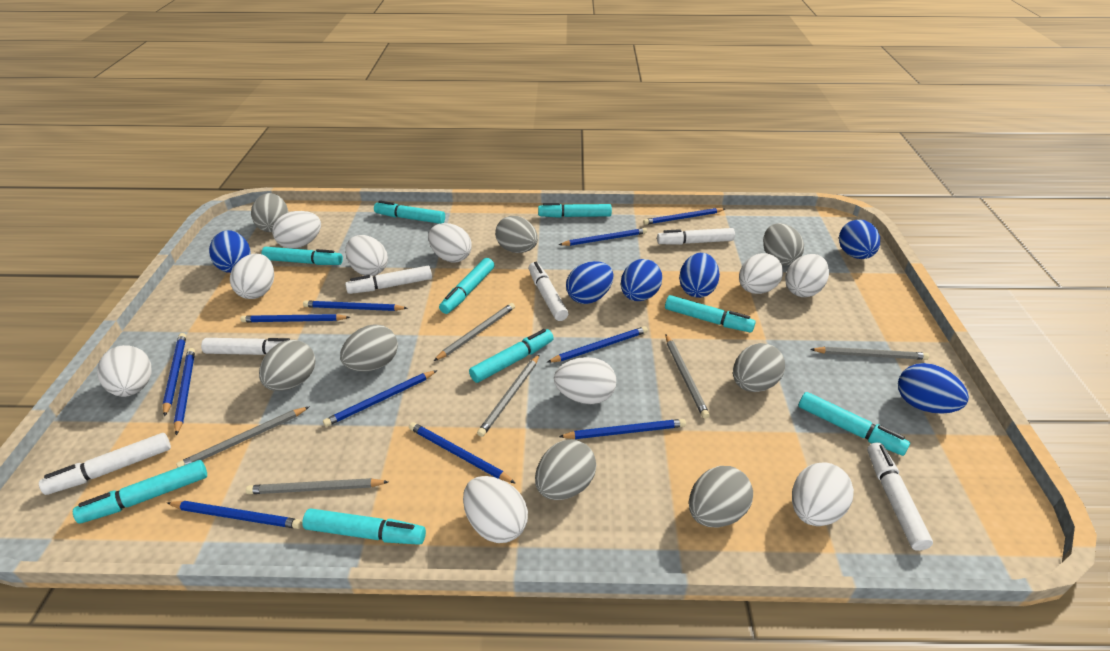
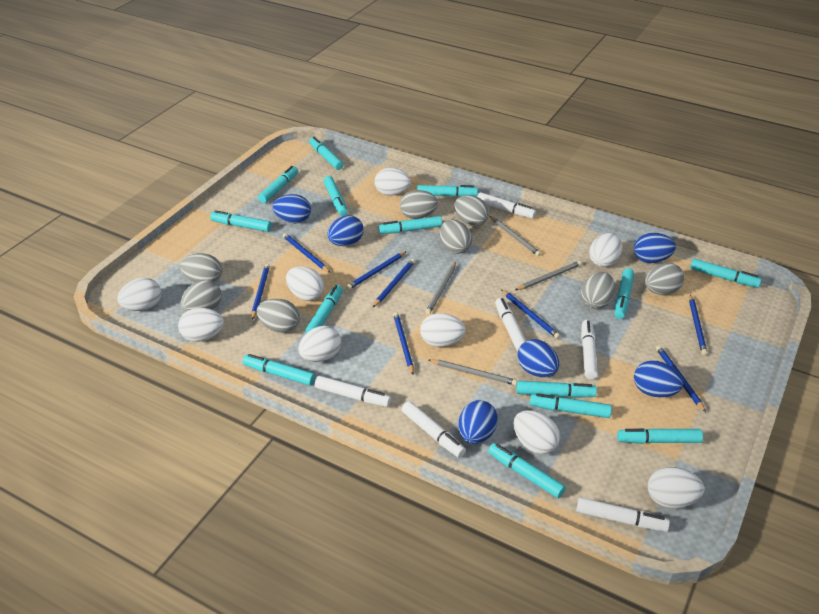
blue pencil: [162,333,186,417] [167,501,302,529] [174,348,195,435] [240,314,350,322] [303,301,407,311] [323,370,438,427] [409,422,515,483] [547,326,648,363] [559,228,647,246] [559,419,686,439] [643,208,725,225] = 11 -> [252,264,270,320] [283,233,330,273] [346,251,407,290] [373,259,415,307] [393,312,414,375] [502,290,560,339] [656,345,706,412] [689,294,707,355] = 8
grey pencil: [176,406,310,467] [246,478,388,494] [434,303,515,361] [477,354,540,437] [666,334,710,419] [810,347,929,360] = 6 -> [426,262,456,314] [429,359,517,385] [490,216,541,256] [515,261,581,290] = 4
turquoise marker: [73,460,207,524] [262,247,343,265] [302,509,426,545] [374,201,445,224] [439,258,494,314] [469,329,554,383] [538,203,612,218] [665,295,756,333] [799,392,910,456] = 9 -> [210,210,272,232] [243,354,315,386] [258,166,298,203] [305,285,343,333] [309,137,344,170] [323,176,348,216] [379,216,442,234] [417,185,478,197] [488,443,566,498] [516,381,597,398] [530,393,612,418] [614,268,635,319] [617,428,703,444] [690,259,762,288] = 14
white egg: [97,345,152,397] [230,254,274,299] [272,211,321,249] [345,235,388,276] [428,223,472,263] [463,476,528,543] [554,357,616,404] [739,253,783,294] [785,254,829,297] [792,462,854,526] = 10 -> [117,278,161,311] [178,308,224,342] [286,266,324,301] [298,326,341,362] [374,168,411,196] [420,313,466,347] [514,410,560,454] [589,233,622,267] [648,467,704,508] = 9

